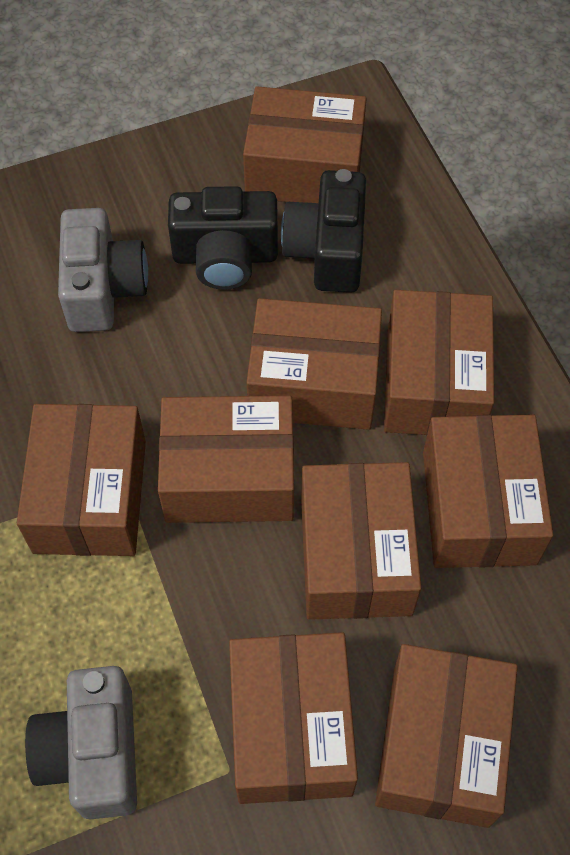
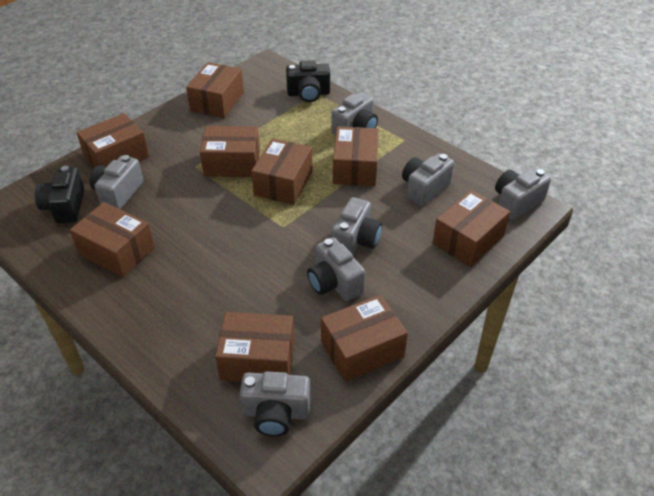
grey camera: [25,666,137,820] [58,208,148,332] = 2 -> [90,155,143,209] [240,371,311,436] [307,237,365,301] [331,92,378,135] [331,197,382,255] [402,153,454,206] [495,168,551,220] = 7

